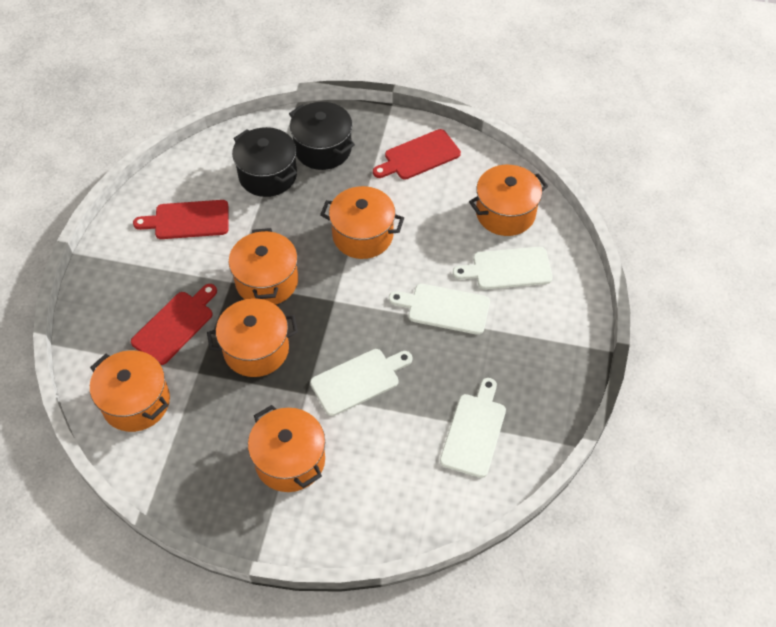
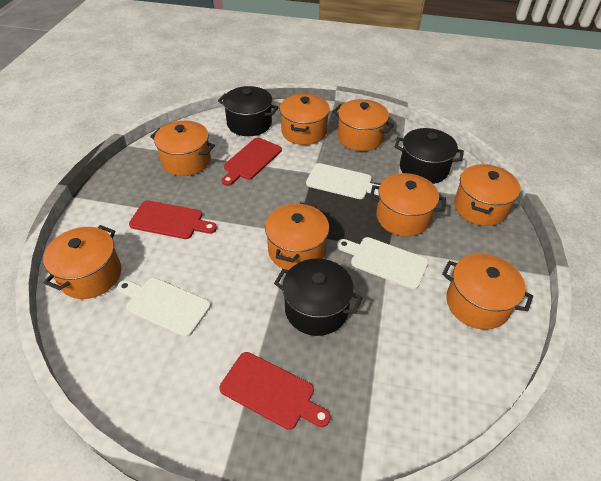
black pot: [232,127,297,197] [289,102,355,170] = 2 -> [218,86,279,136] [274,259,363,336] [395,128,464,184] = 3
orange pot: [90,350,170,432] [207,298,298,377] [229,228,298,305] [248,405,325,492] [320,186,404,259] [469,165,548,236] = 6 -> [43,225,121,299] [150,121,215,176] [265,202,329,270] [280,94,330,145] [333,99,394,151] [370,173,446,237] [442,254,533,330] [454,164,521,226] = 8
white cutting board: [310,349,412,416] [389,284,490,335] [440,378,506,478] [453,247,553,290] = 4 -> [117,278,211,337] [306,163,380,199] [337,237,429,289] = 3

